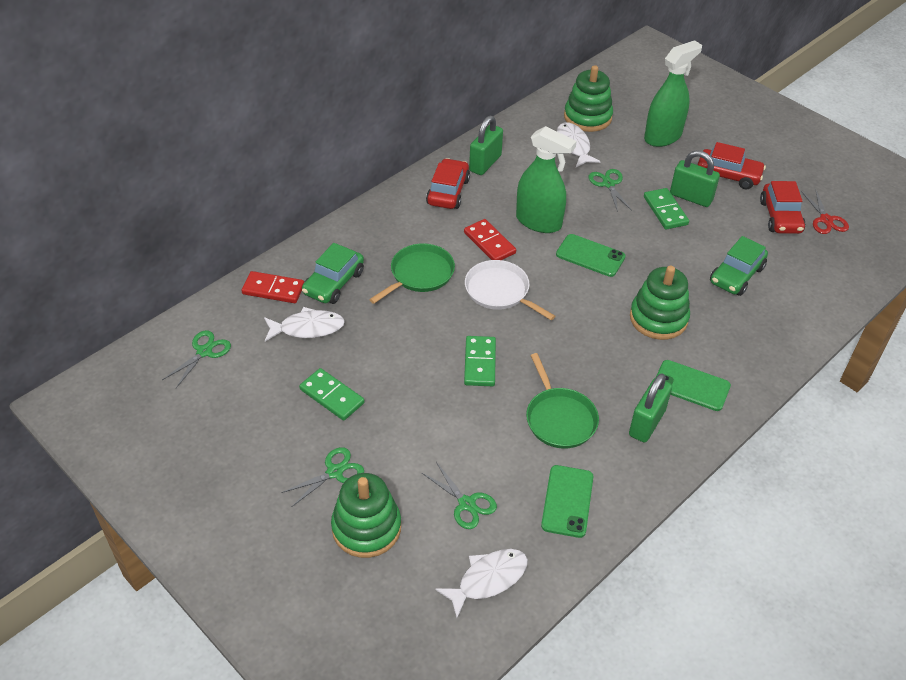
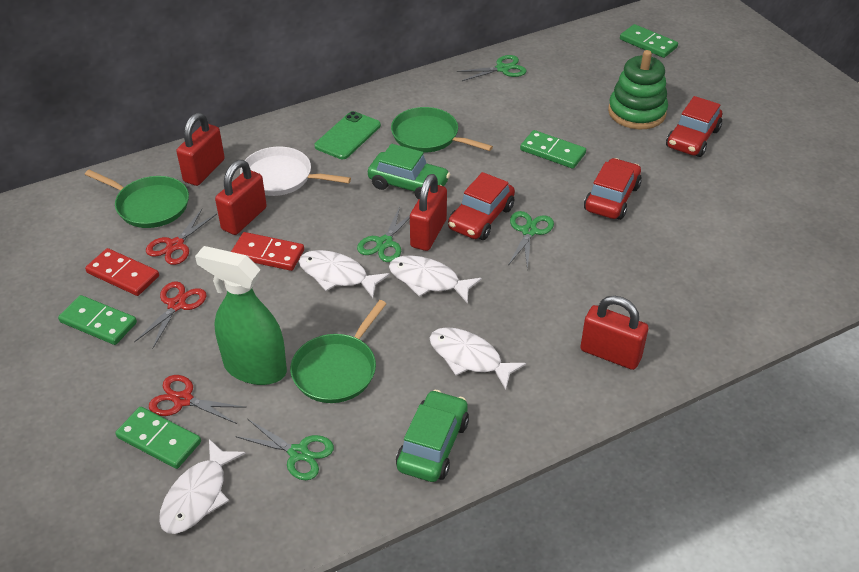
green domino: [299,368,365,421] [464,336,496,386] [644,188,689,230] = 3 -> [58,295,137,345] [115,407,201,469] [520,130,586,169] [620,24,678,58] = 4
green padlock: [469,116,503,175] [629,373,672,443] [670,150,720,207] = 3 -> none = 0
green pan: [369,243,455,304] [526,353,599,449] = 2 -> [85,170,189,228] [290,300,387,403] [391,107,493,153] = 3
green phone: [541,465,593,538] [556,234,626,277] [656,360,731,411] = 3 -> [315,111,381,159] = 1
green spray bottle: [516,126,577,233] [644,40,702,147] = 2 -> [195,246,287,385] = 1
green stacking toy: [331,473,401,558] [564,65,613,132] [630,265,690,340] = 3 -> [608,50,668,129] = 1
red padlock: none = 0 -> [176,113,225,186] [215,160,267,235] [410,174,447,251] [580,296,649,370] = 4
red scissors: [801,189,849,234] = 1 -> [134,281,207,349] [146,209,217,265] [149,375,247,424] = 3
white fish: [264,307,345,341] [435,549,528,618] [557,122,601,167] = 3 -> [159,439,246,534] [299,250,390,298] [389,255,482,304] [430,327,526,389] = 4

